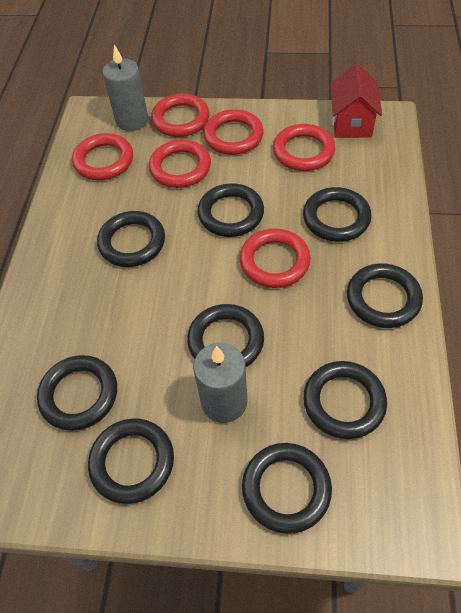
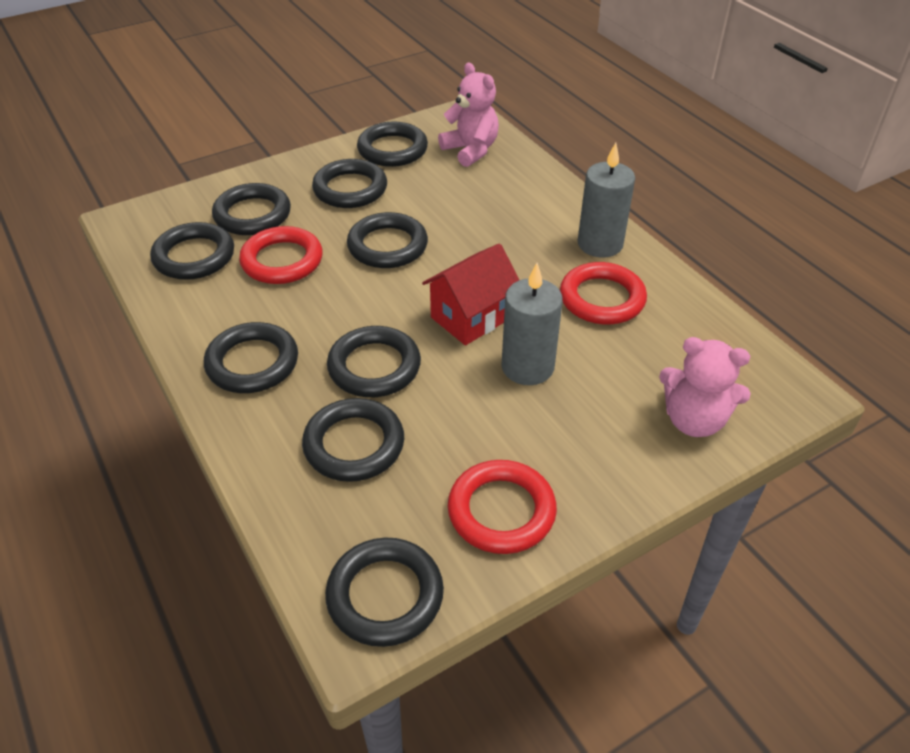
pink teddy bear: none = 0 -> [438,63,499,167] [659,337,751,437] = 2
red ring: [72,133,133,180] [149,140,211,188] [151,94,209,137] [203,109,264,155] [239,229,311,288] [273,124,335,171] = 6 -> [239,226,323,284] [448,460,557,554] [560,262,647,325] = 3

